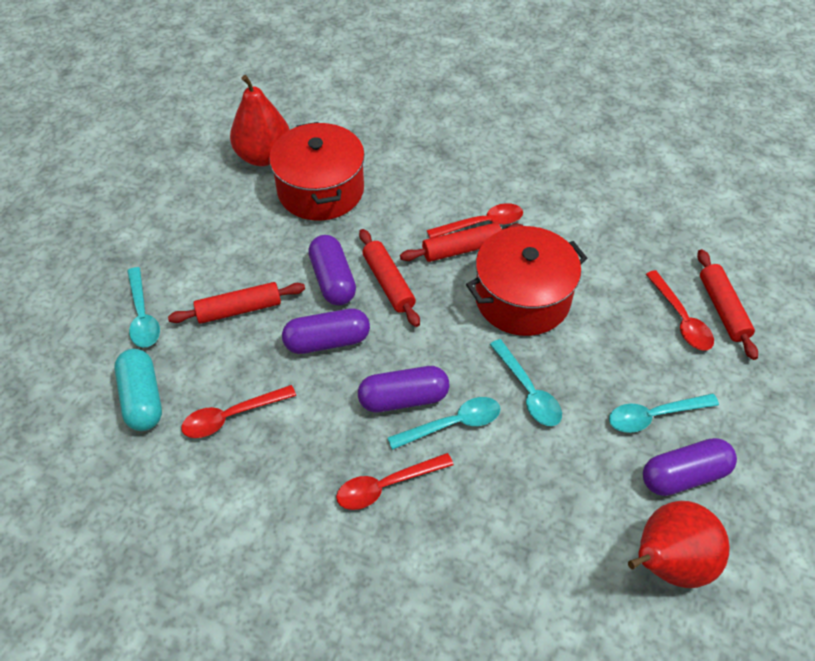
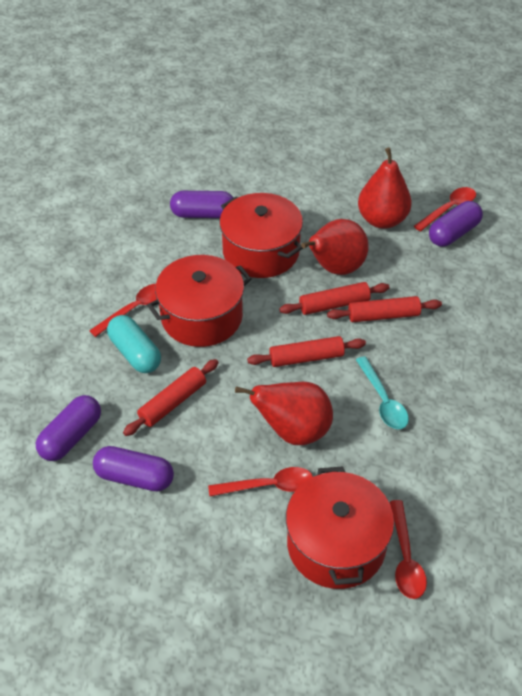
red pear: [230,75,290,166] [628,501,730,588] = 2 -> [235,382,333,445] [301,219,369,275] [358,148,411,229] = 3
red pot: [269,122,365,221] [466,226,587,336] = 2 -> [147,255,251,347] [220,193,303,278] [286,467,394,589] = 3
turquoise spoon: [127,267,160,347] [388,397,500,450] [490,339,562,426] [609,393,719,433] = 4 -> [356,356,409,429] = 1

